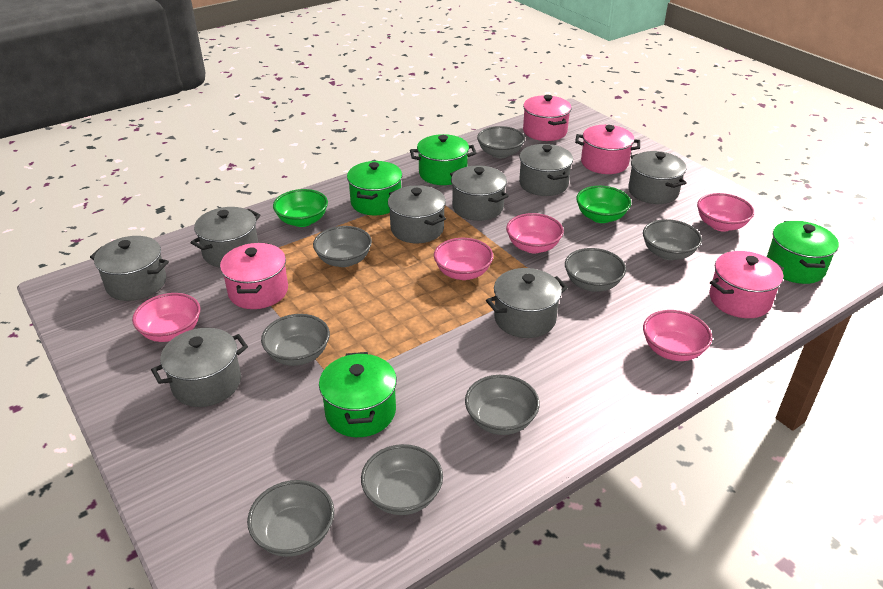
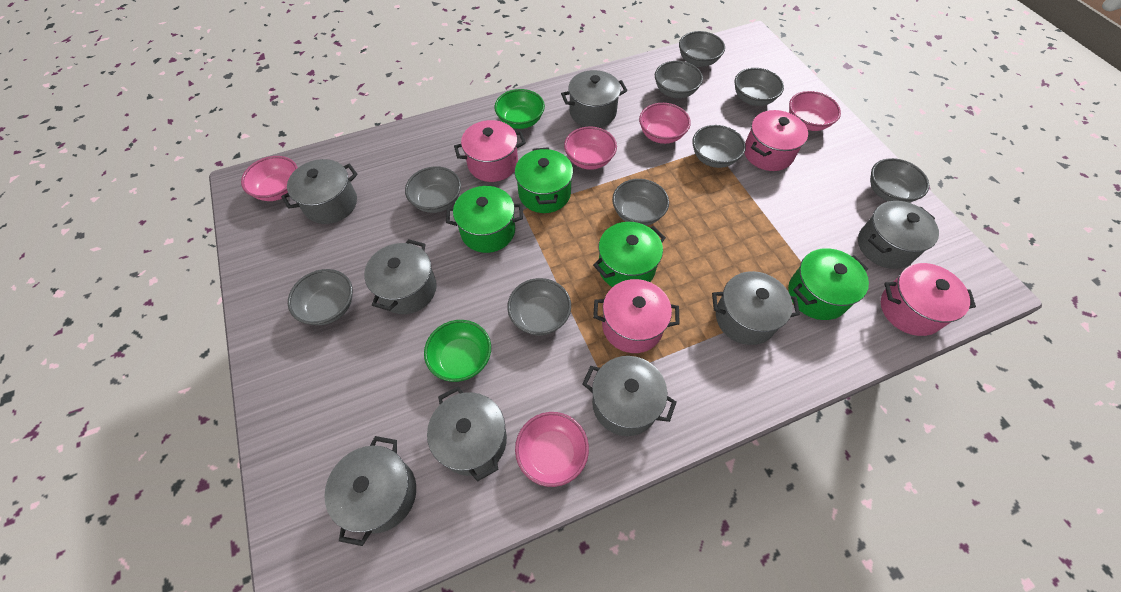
grey bowl: [247,480,334,557] [261,314,330,366] [313,226,372,267] [361,444,443,515] [465,375,540,435] [477,126,525,158] [565,248,626,292] [643,219,702,260] = 8 -> [288,269,353,325] [405,166,461,213] [507,278,571,335] [612,179,669,226] [655,61,703,98] [679,31,725,67] [692,125,746,168] [734,68,784,106] [870,158,929,203] = 9

